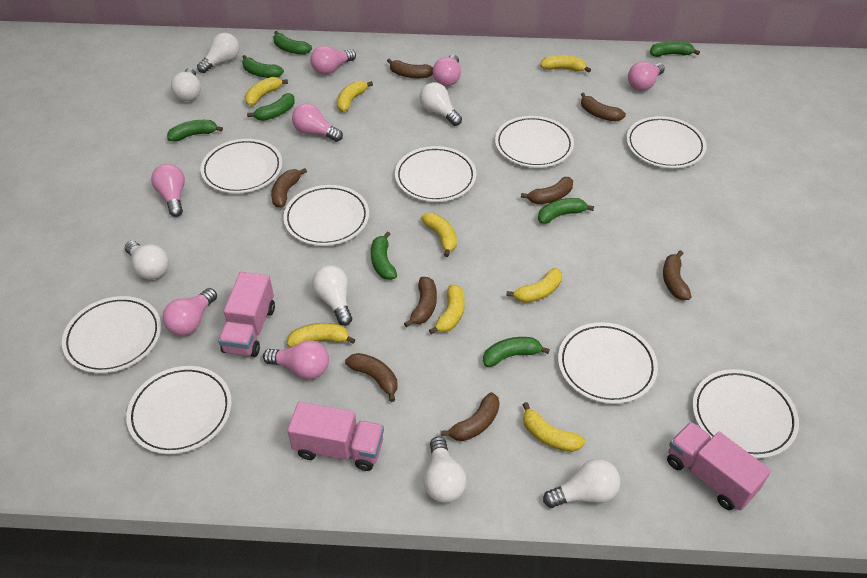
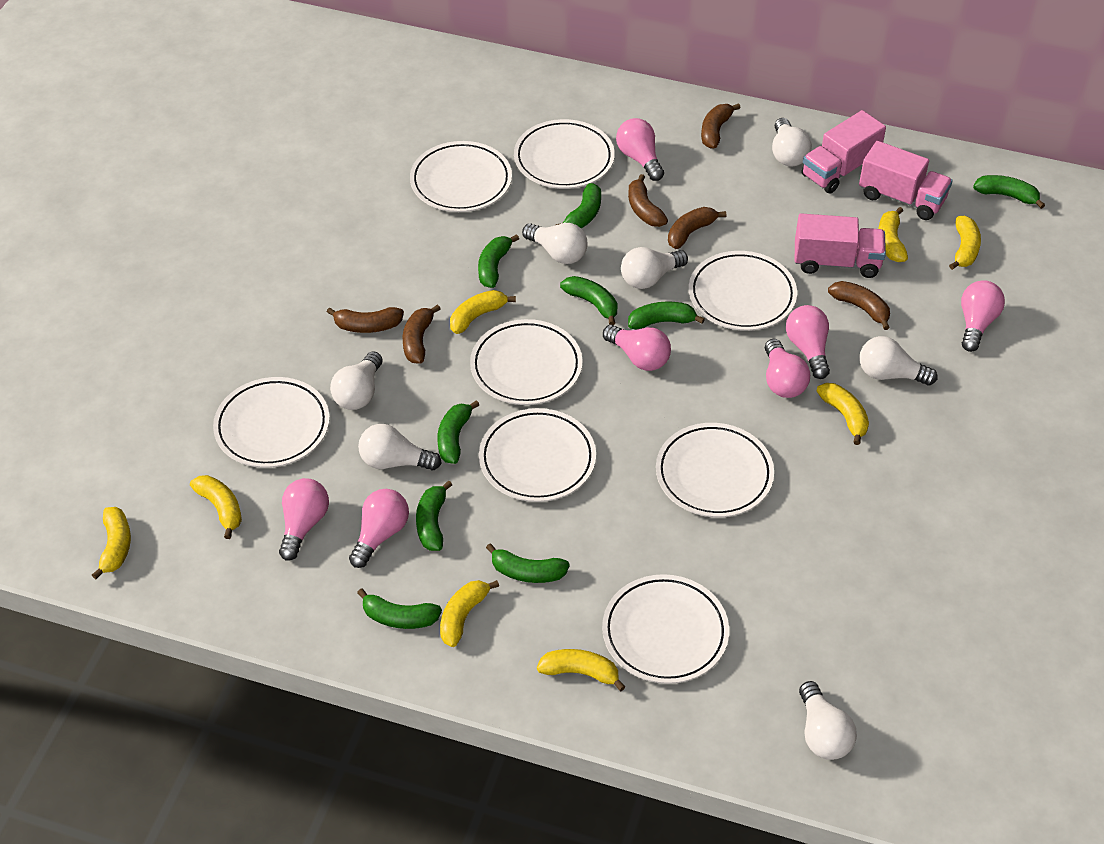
brown banana: [271,168,307,208] [345,353,397,402] [387,58,433,78] [404,277,437,327] [441,392,500,441] [521,177,573,204] [581,93,626,121] [663,250,692,300] = 8 -> [327,307,404,333] [403,304,441,364] [628,174,668,227] [668,207,726,249] [701,103,741,149] [828,281,890,330] = 6
green banana: [167,120,223,142] [242,55,284,78] [247,93,295,121] [273,31,312,55] [371,231,397,280] [483,337,550,367] [538,198,594,224] [650,41,700,57] = 8 -> [357,588,442,629] [416,480,452,551] [437,400,479,464] [478,234,519,288] [486,543,570,583] [556,183,601,228] [560,276,617,325] [628,302,705,329] [973,175,1045,209] = 9
white plate: [62,296,161,373] [126,366,232,454] [201,139,282,194] [283,185,369,246] [395,146,476,202] [495,116,574,168] [558,322,658,404] [626,116,706,168] [692,369,799,459] = 9 -> [213,377,330,468] [410,141,512,212] [470,319,583,405] [479,408,596,502] [514,119,615,189] [602,574,729,684] [656,423,774,517] [689,251,797,331] = 8

